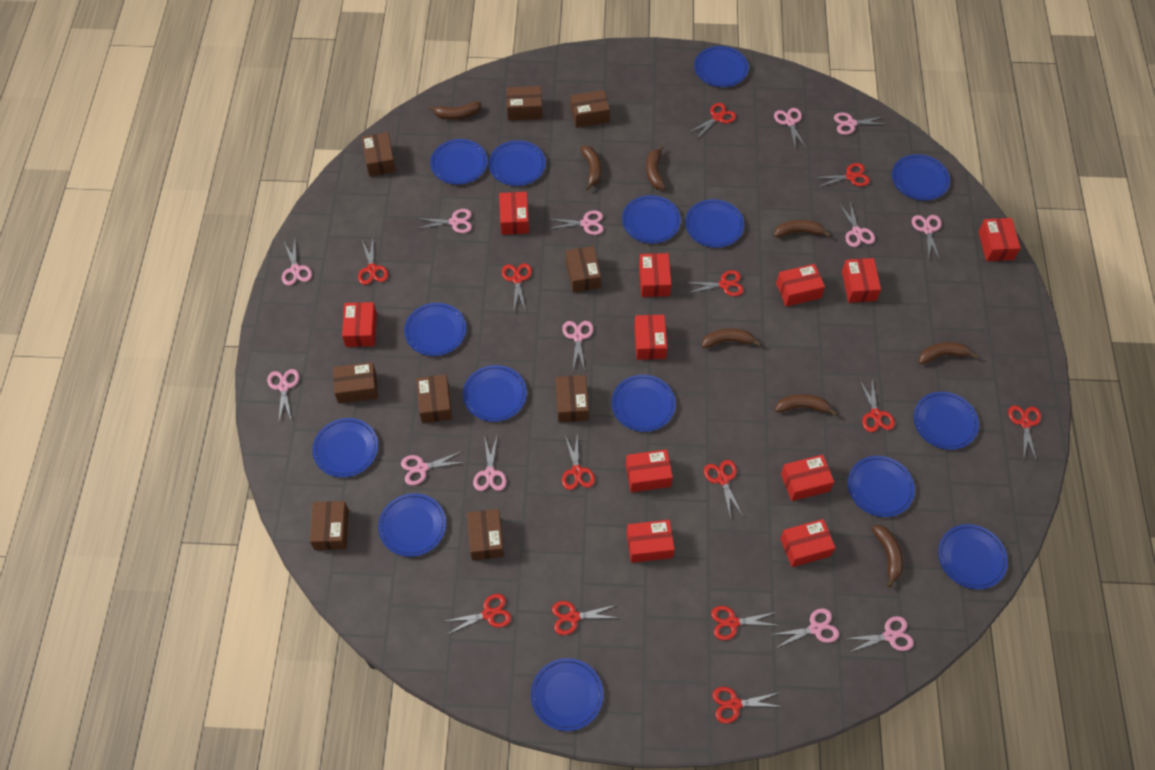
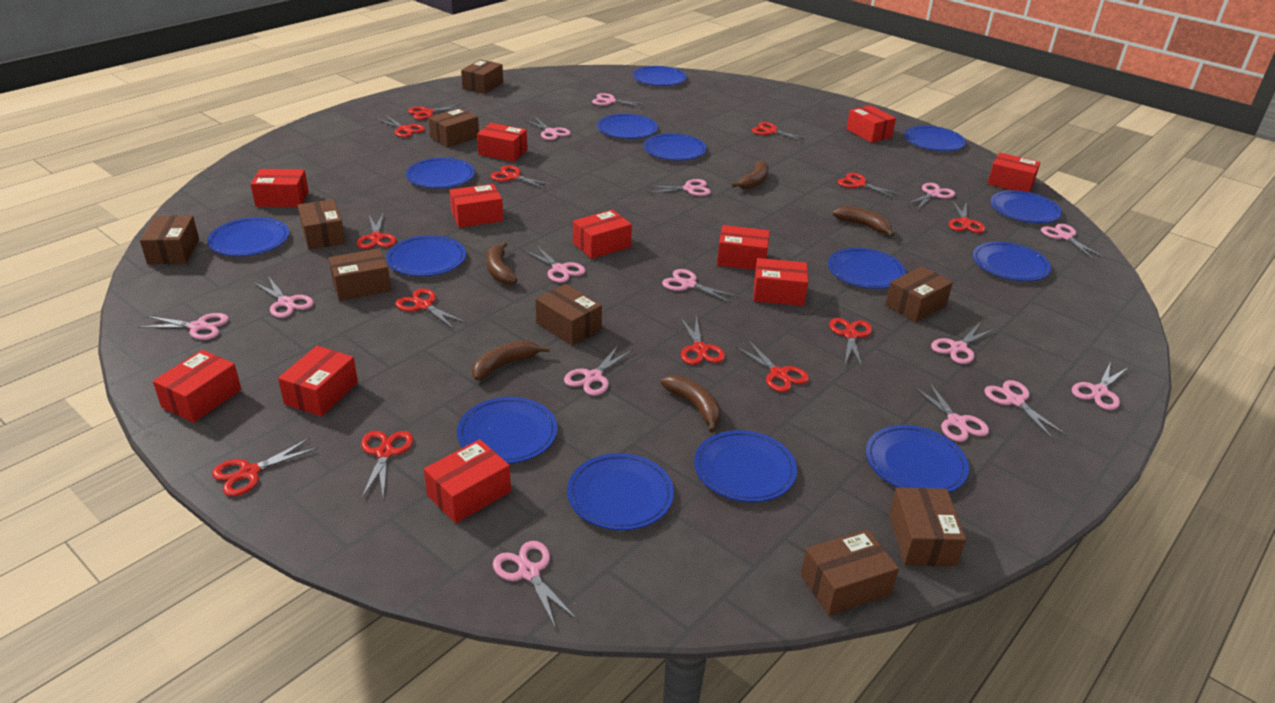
blue plate: [312,418,378,477] [378,493,446,557] [404,303,466,356] [430,139,487,184] [463,365,527,422] [489,140,546,186] [531,658,603,731] [611,375,676,432] [622,195,681,243] [685,199,744,248] [694,46,749,87] [848,456,915,517] [892,154,950,201] [913,392,979,450] [938,524,1008,589] = 15 -> [207,217,289,256] [386,235,466,276] [406,158,475,188] [457,397,557,464] [567,453,674,530] [597,114,658,139] [633,66,686,86] [644,133,706,161] [694,430,797,502] [828,248,906,289] [866,425,969,492] [904,126,966,151] [973,242,1051,281] [990,190,1062,223] = 14
brown banana: [428,101,481,120] [580,146,602,190] [646,145,666,190] [701,328,761,348] [774,220,831,237] [775,394,837,416] [872,525,903,587] [919,342,978,364] = 8 -> [472,340,549,381] [486,241,518,285] [661,375,721,433] [731,160,769,190] [832,206,895,237] = 5
pink scissors: [267,369,299,422] [282,239,312,286] [401,451,465,485] [416,209,472,233] [473,435,507,491] [548,211,604,235] [562,321,594,372] [771,608,839,648] [774,108,807,149] [834,112,888,135] [839,201,875,247] [844,616,914,652] [912,215,941,260] = 13 -> [138,313,229,340] [253,276,314,318] [493,541,577,629] [523,245,585,283] [525,117,571,140] [564,344,633,396] [592,93,648,107] [646,179,711,196] [662,269,738,303] [905,183,955,210] [913,382,989,442] [931,323,995,364] [984,380,1067,438] [1041,224,1105,259] [1072,361,1128,410] = 15

